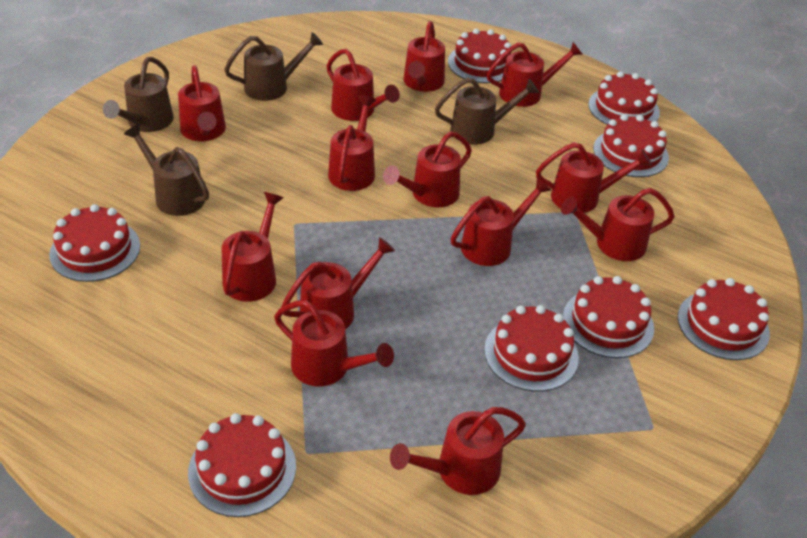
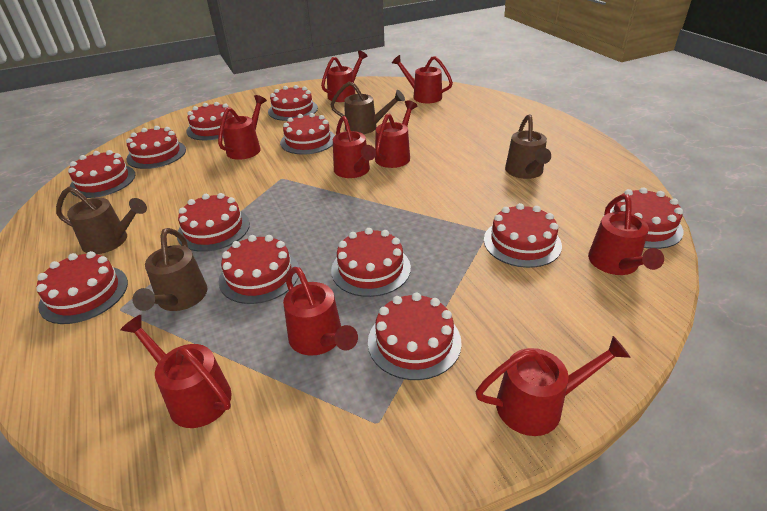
red cake: [49,204,140,282] [188,413,296,517] [448,28,511,83] [484,305,579,392] [563,276,654,358] [588,71,660,125] [593,114,669,177] [678,278,770,360] = 8 -> [36,251,128,324] [68,150,135,198] [126,126,186,169] [177,193,250,252] [186,102,234,140] [219,235,299,304] [268,85,318,121] [280,113,335,155] [331,228,411,297] [368,293,462,380] [484,203,562,268] [610,187,684,249] = 12
red watering can: [178,65,226,141] [222,192,283,302] [274,300,394,386] [281,237,395,329] [326,49,400,121] [328,95,376,191] [383,131,472,208] [390,407,526,495] [403,21,445,92] [451,177,551,266] [487,42,583,107] [536,142,652,213] [561,188,675,261] = 13 -> [120,315,232,428] [218,95,267,160] [283,267,358,356] [321,51,368,102] [333,116,376,178] [375,100,417,168] [392,55,453,103] [476,336,631,436] [588,194,664,275] = 9

